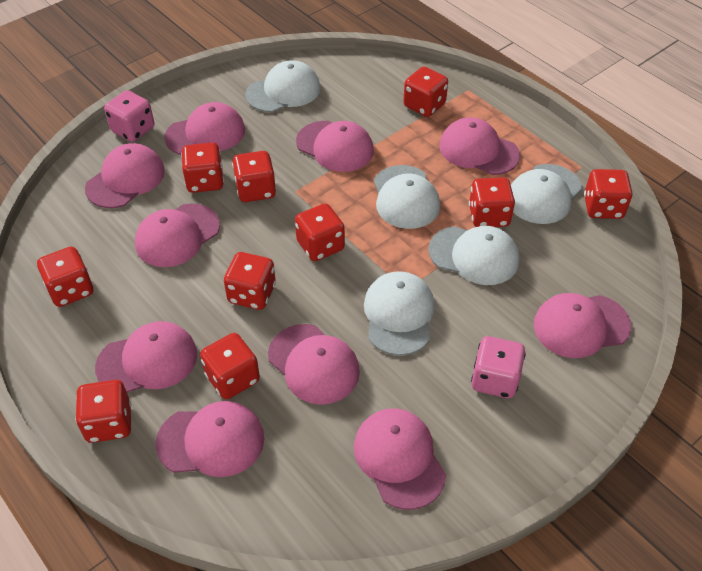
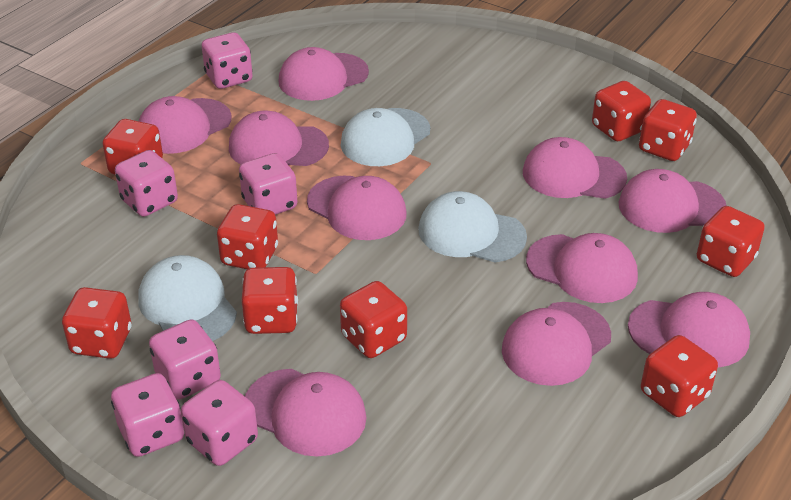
pink dice: [104,90,154,142] [471,336,526,398] = 2 -> [111,373,184,457] [115,150,178,217] [149,319,221,400] [181,380,258,466] [201,32,253,89] [239,153,298,215] = 6
red dice: [37,247,93,307] [75,380,131,443] [181,143,224,193] [200,333,260,399] [224,252,276,310] [232,151,276,202] [295,204,345,261] [403,67,448,117] [469,177,515,227] [584,169,633,219] = 10 -> [62,287,131,359] [103,119,163,174] [217,204,278,269] [241,267,298,334] [340,281,407,358] [592,81,651,141] [639,99,697,161] [641,335,718,417] [697,206,765,277] = 9
white cap: [245,60,321,112] [364,271,435,356] [374,165,440,229] [428,226,519,285] [511,164,582,224] = 5 -> [138,255,237,341] [340,108,430,166] [418,191,527,262] = 3

